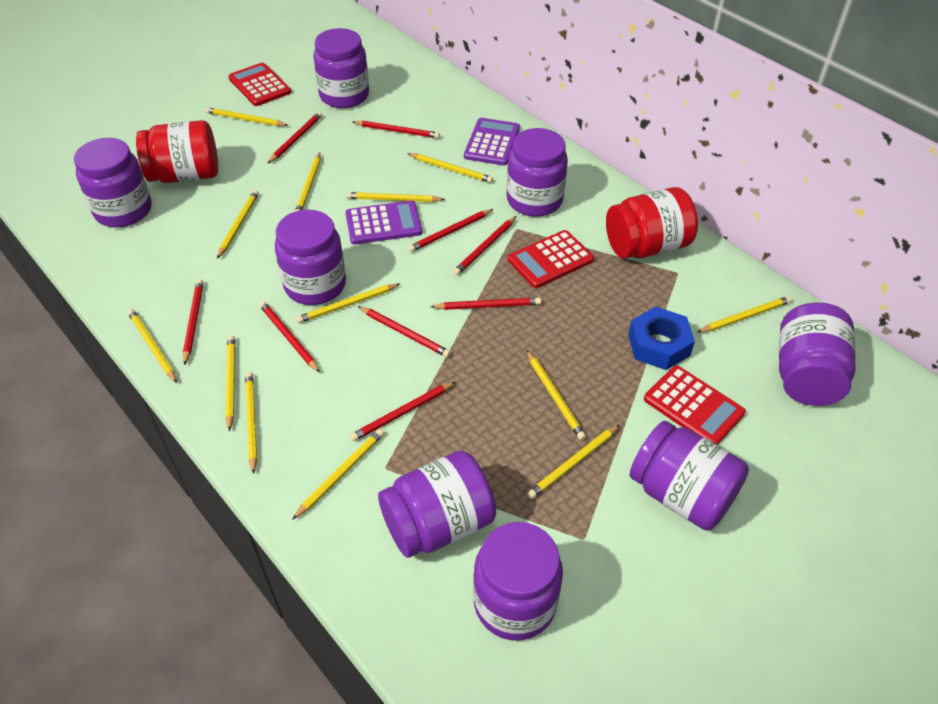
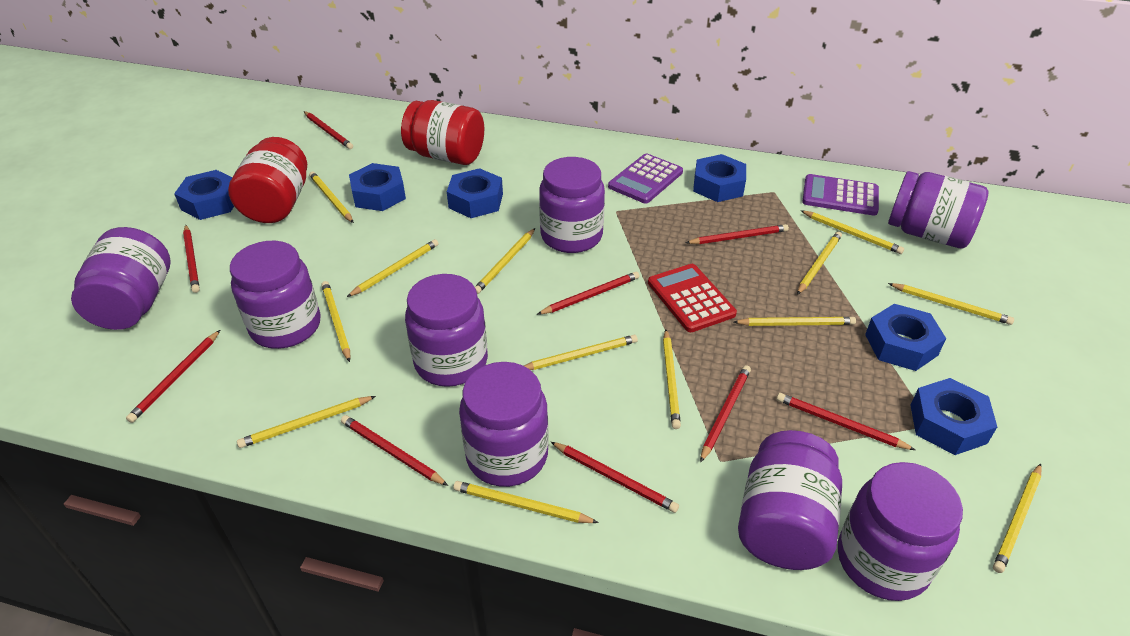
blue nut: [628,307,695,370] = 1 -> [174,170,234,220] [349,163,406,211] [447,168,503,218] [693,154,746,202] [865,304,946,371] [910,378,997,455] = 6
red calculator: [228,63,291,106] [508,230,594,288] [644,366,746,445] = 3 -> [648,264,737,332] = 1

